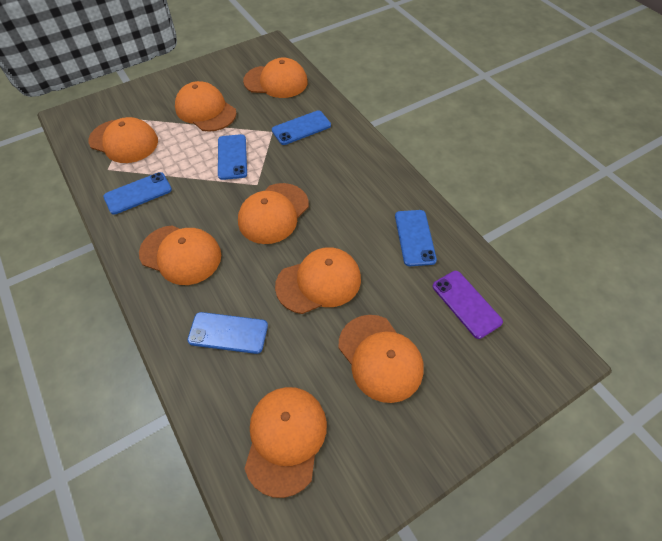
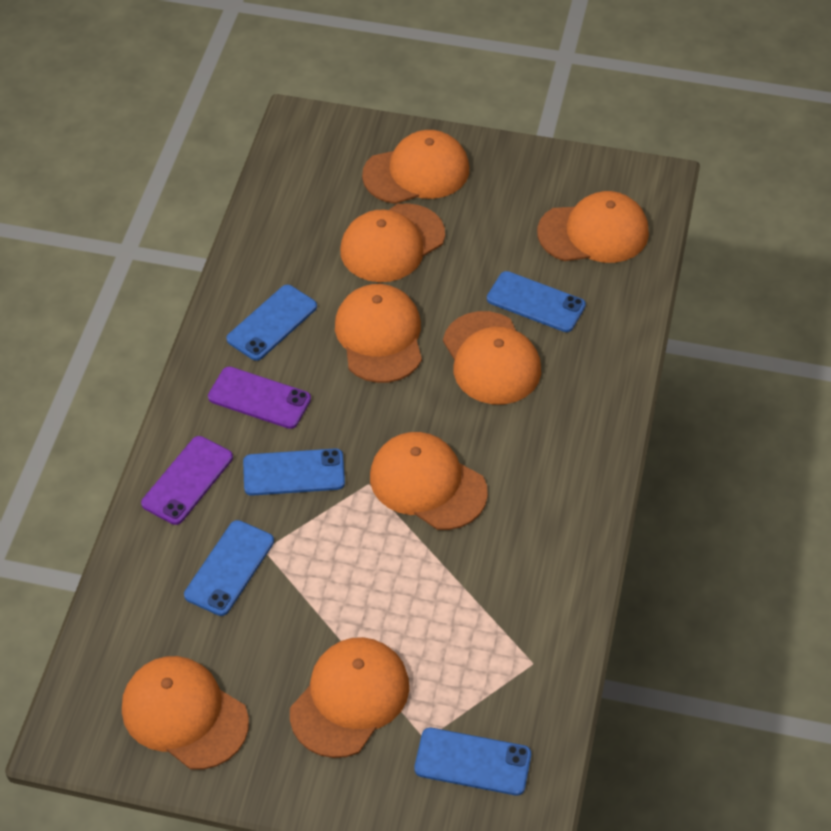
purple phone: [433,271,503,339] = 1 -> [141,436,233,525] [208,367,311,429] = 2

